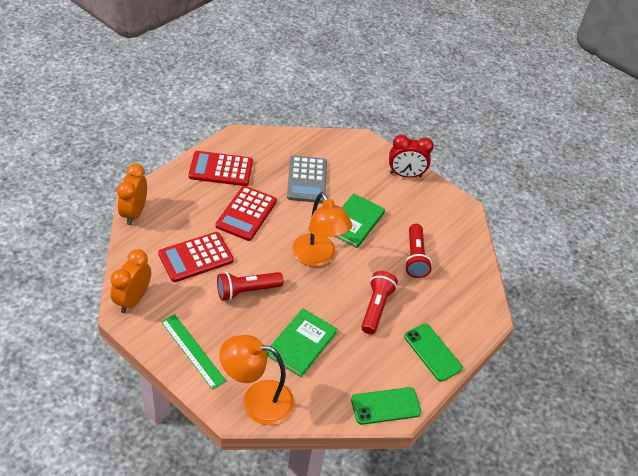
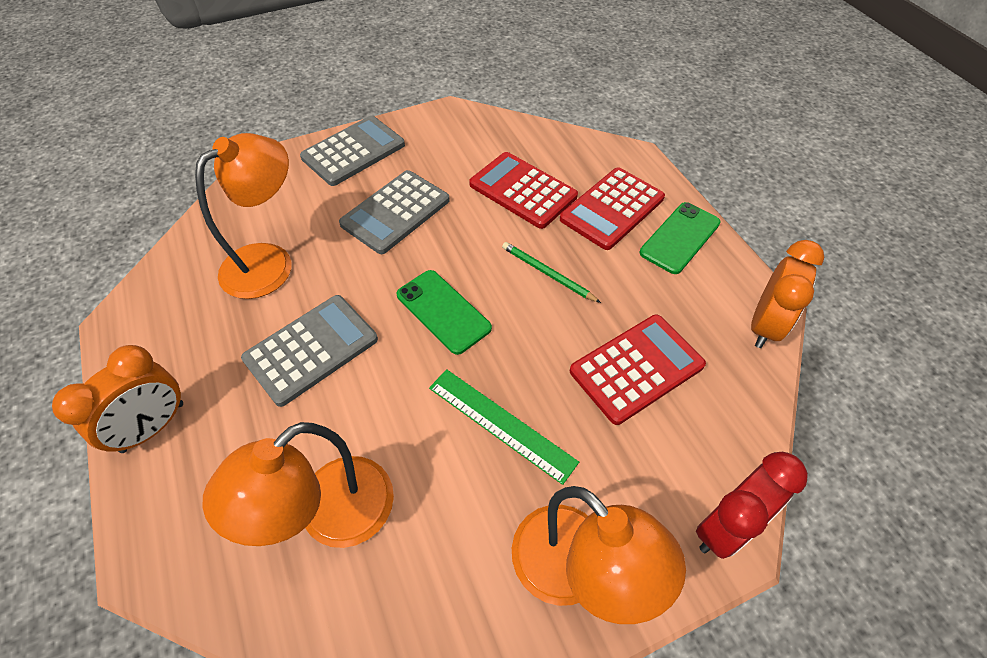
green book: [266,308,337,377] [334,193,385,248] = 2 -> none = 0
green pencil: none = 0 -> [502,242,601,303] = 1
grey calculator: [287,155,327,203] = 1 -> [241,295,378,407] [300,116,405,186] [339,170,450,254] = 3
orange lamp: [219,335,294,425] [292,192,352,267] = 2 -> [195,133,292,299] [203,422,394,548] [512,486,686,624] = 3
red flashlight: [217,272,283,301] [361,271,398,334] [405,224,432,278] = 3 -> none = 0

